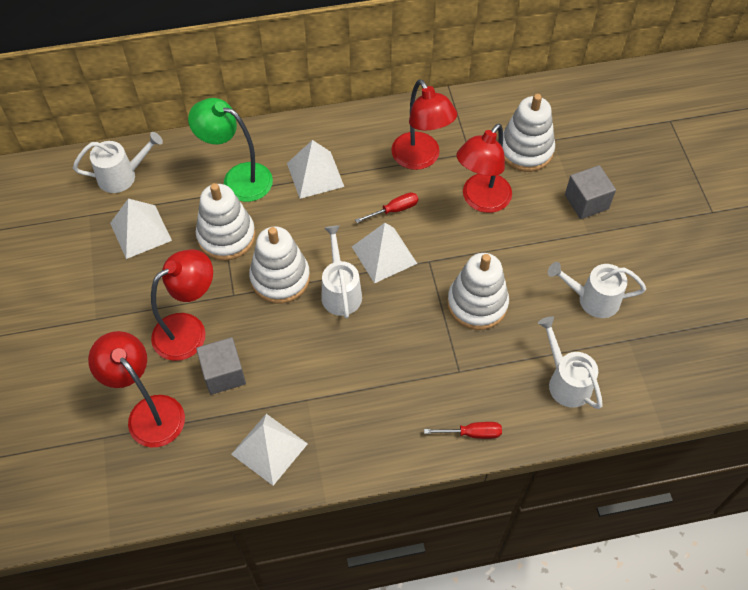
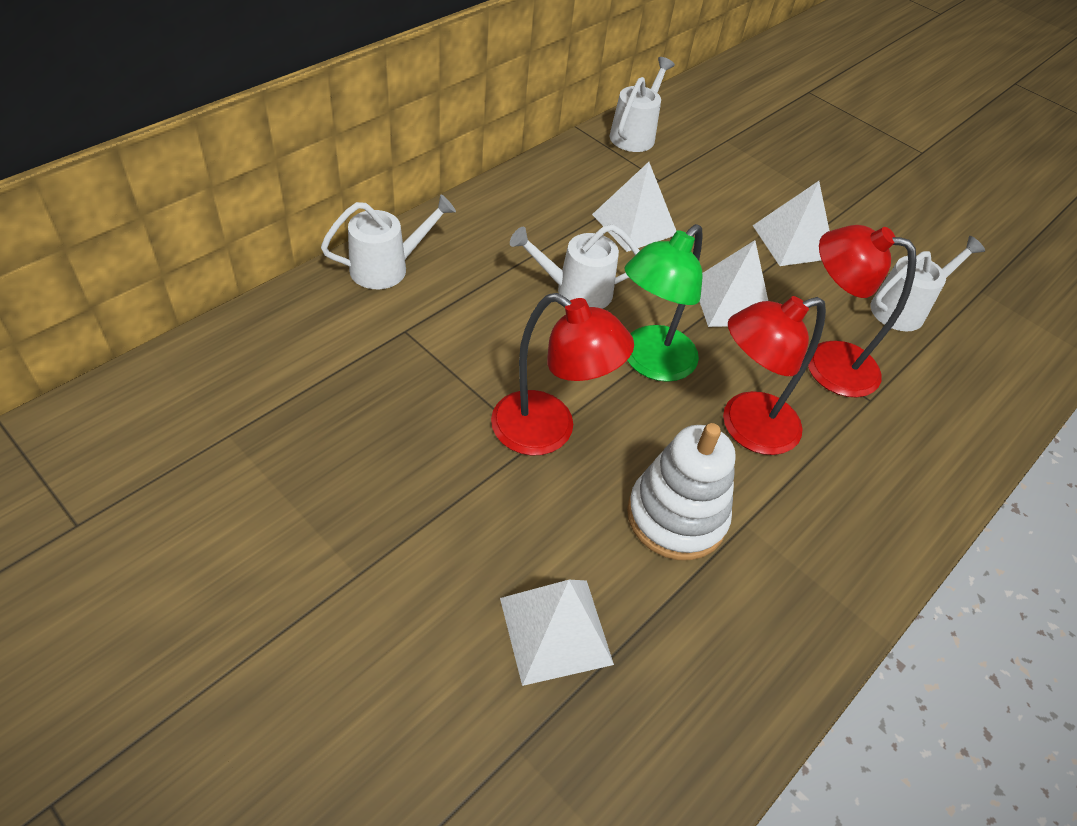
grey cube: [196,337,246,395] [565,165,616,219] = 2 -> none = 0
red lamp: [88,331,185,448] [151,249,213,361] [391,79,457,170] [456,124,512,213] = 4 -> [491,293,634,456] [723,296,826,455] [808,225,916,398] = 3
red screwdriver: [355,192,418,223] [424,422,502,439] = 2 -> none = 0
white stacking toy: [196,183,256,261] [249,226,310,304] [447,253,509,330] [502,94,555,172] = 4 -> [627,423,736,560] = 1

